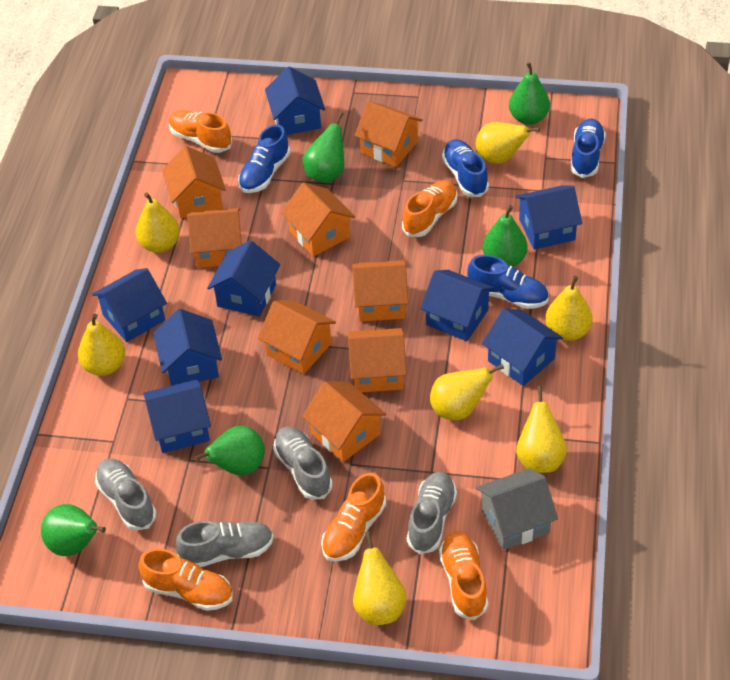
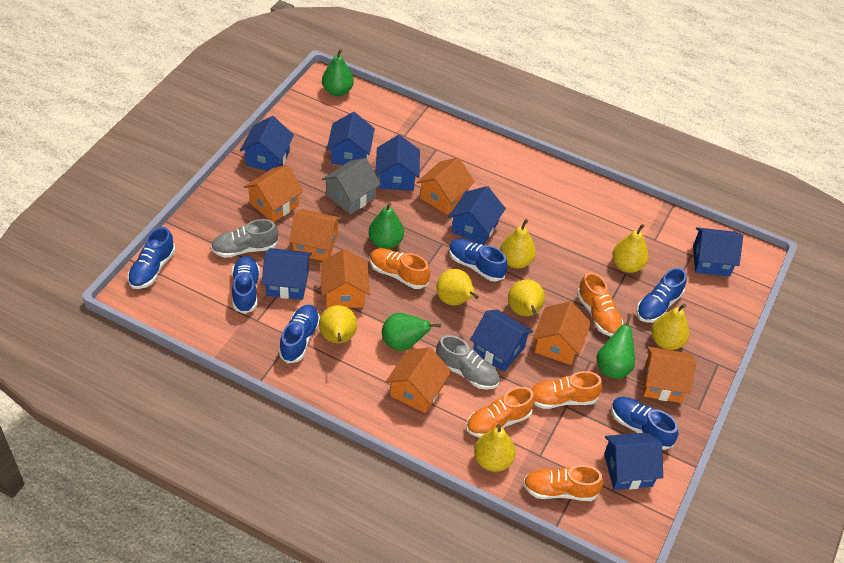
blue shoe: [238,125,290,193] [442,139,489,197] [467,255,549,309] [570,119,606,178] = 4 -> [128,227,175,289] [232,256,260,314] [279,305,320,363] [449,239,508,282] [611,397,679,450] [636,267,687,323] = 6
green pear: [41,504,106,556] [194,426,265,475] [303,112,344,183] [483,205,528,267] [509,62,550,125] = 5 -> [322,49,354,96] [368,202,404,249] [382,313,441,351] [597,314,635,379] = 4
grey shoe: [95,458,157,530] [175,521,274,567] [273,426,333,500] [407,471,457,554] = 4 -> [211,219,279,258] [436,335,500,390] = 2
orange house: [162,146,226,218] [187,208,242,268] [258,300,336,374] [281,182,355,256] [302,381,386,462] [348,328,407,392] [352,260,408,322] [355,101,423,167] = 8 -> [244,165,304,222] [289,209,342,261] [320,249,370,309] [386,347,451,413] [416,157,475,215] [533,301,591,365] [643,346,697,403] = 7

